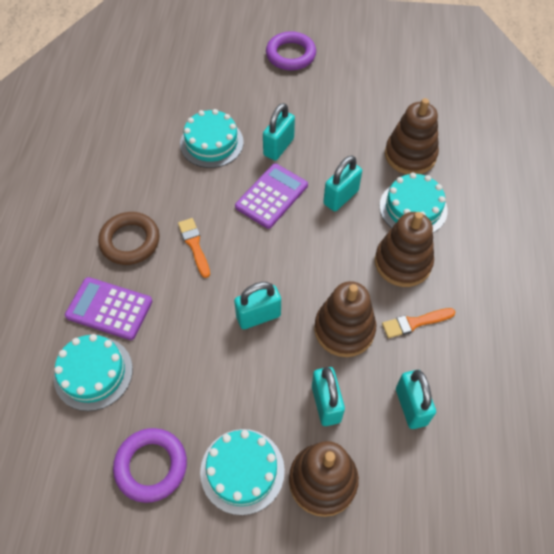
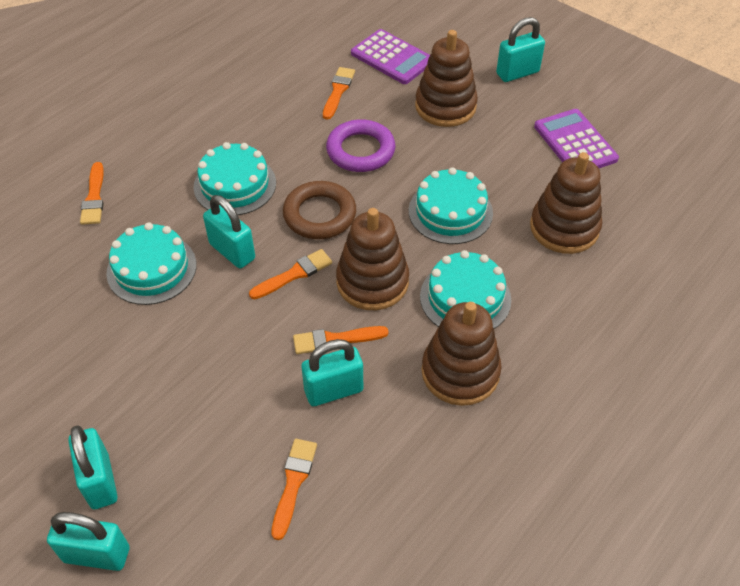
orange brush: [178,218,210,278] [382,308,455,338] = 2 -> [80,162,104,225] [249,249,332,299] [271,439,317,540] [293,326,388,354] [323,67,355,120] = 5
purple ring: [113,428,187,503] [266,31,316,70] = 2 -> [326,119,395,172] = 1

